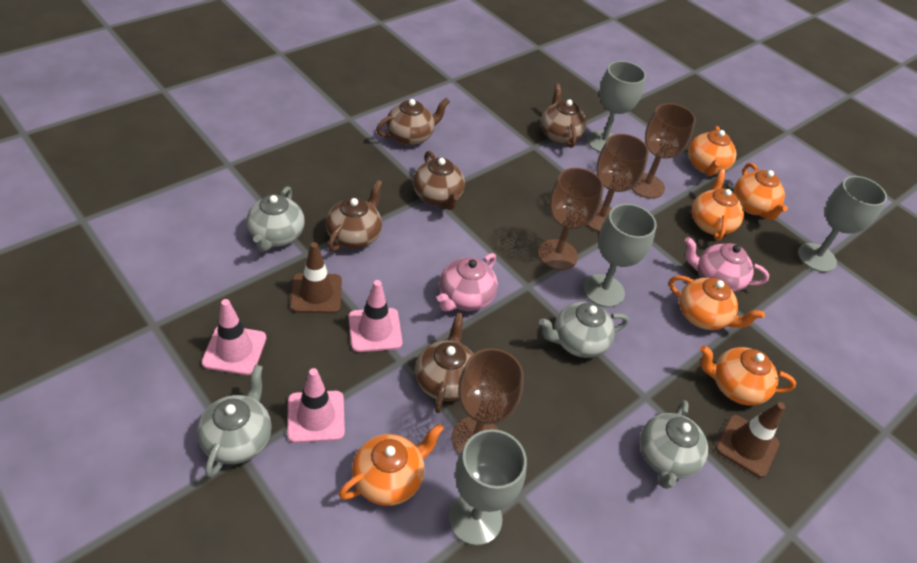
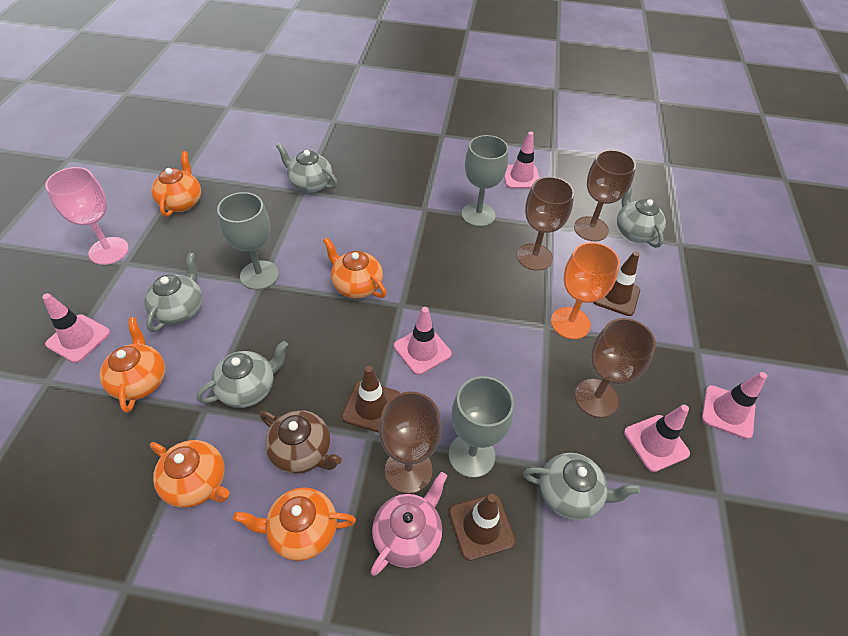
brown teapot: [326,180,382,252] [376,98,450,146] [413,151,465,210] [415,312,473,413] [541,84,587,148] = 5 -> [260,410,342,474] = 1
brown traffic cone: [290,242,342,313] [715,402,785,478] = 2 -> [342,366,400,433] [449,494,515,561] [593,251,640,316] = 3
grey goblet: [448,429,527,546] [583,204,657,307] [587,61,646,152] [798,176,887,272] = 4 -> [217,192,279,290] [449,376,514,478] [462,135,508,227] = 3
grey teapot: [197,365,272,478] [247,186,305,252] [539,302,629,358] [640,400,708,489] = 4 -> [144,252,202,332] [196,341,288,408] [276,143,338,193] [523,453,640,520] [617,187,666,248] = 5
orange goblet: none = 0 -> [551,242,620,339] = 1
orange teapot: [339,424,444,506] [669,275,765,330] [688,126,736,176] [692,169,744,241] [700,345,796,405] [734,163,788,220] = 6 -> [100,317,165,413] [150,440,230,508] [151,151,201,217] [233,487,356,561] [323,237,386,298] = 5
pink goblet: none = 0 -> [45,167,129,265] = 1
pink teapot: [437,253,498,311] [685,237,769,293] = 2 -> [371,472,447,575] = 1
pink traffic cone: [201,299,267,375] [287,368,345,443] [349,280,403,352] = 3 -> [42,293,110,363] [394,307,452,375] [504,132,540,189] [624,405,690,472] [702,372,767,439] = 5

